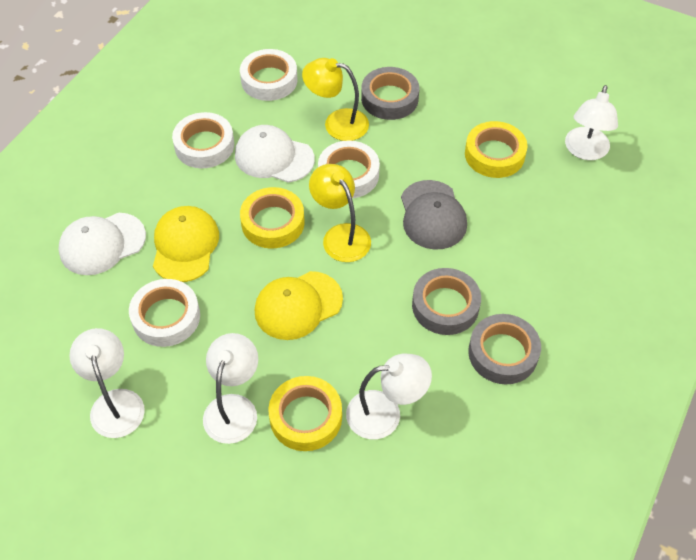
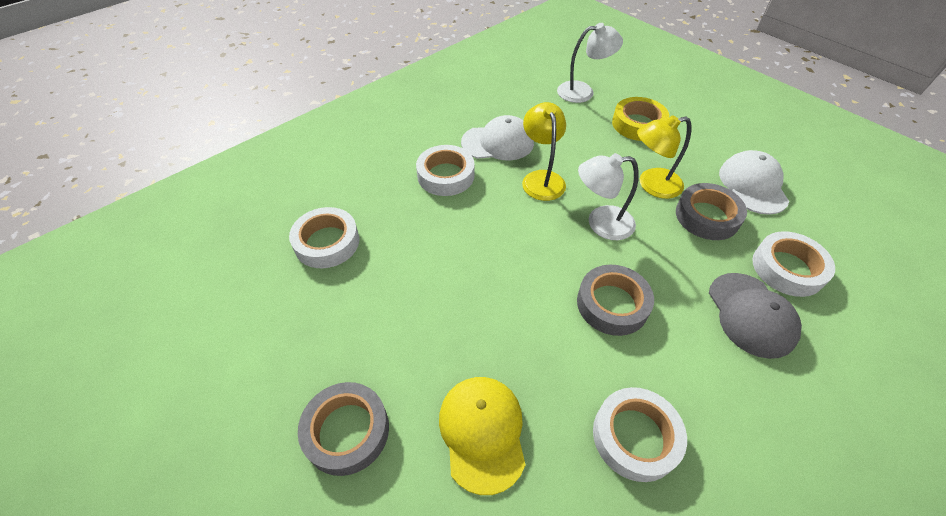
white lamp: [69,328,145,438] [203,333,258,444] [346,354,432,439] [565,85,618,160] = 4 -> [557,23,623,103] [578,153,639,240] = 2
yellow cap: [153,206,219,282] [255,271,343,340] = 2 -> [439,377,526,495] = 1
yellow tape: [240,187,305,249] [268,376,342,451] [465,121,527,178] = 3 -> [612,97,669,141] = 1

